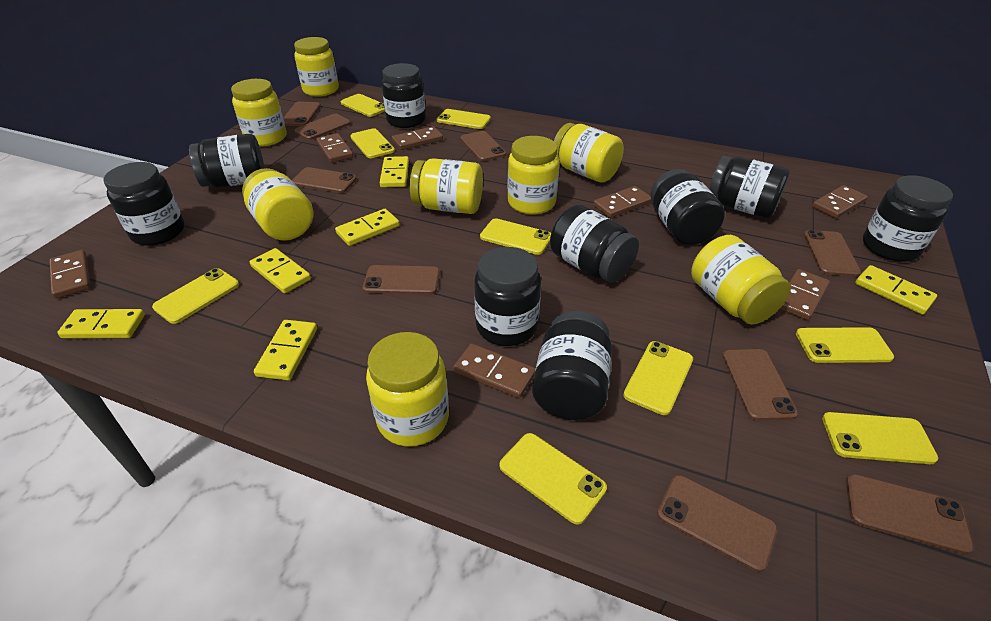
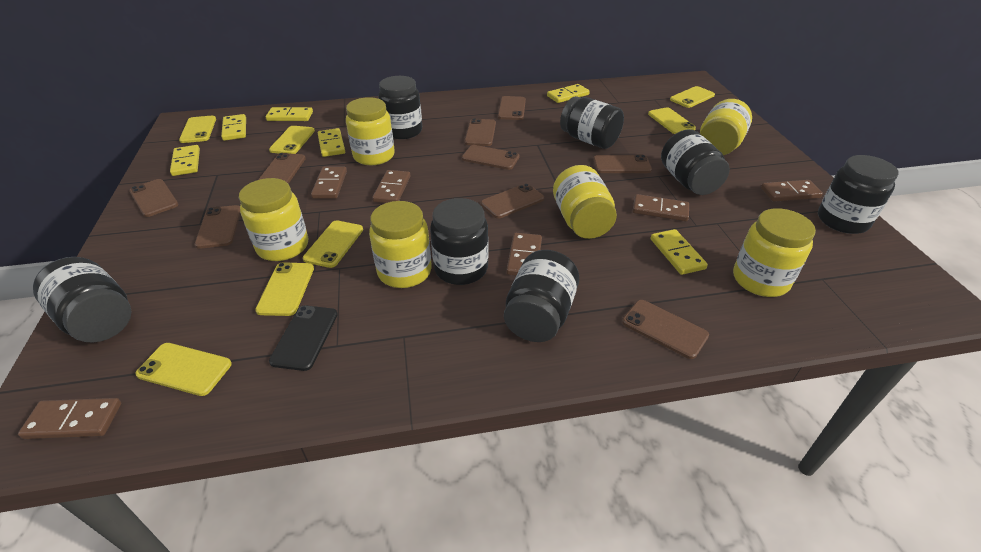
black jar: [103,162,185,246] [189,134,265,188] [382,63,426,128] [474,247,541,346] [532,311,612,420] [550,205,639,283] [651,169,725,245] [709,156,790,218] [863,175,953,262] = 9 -> [33,257,131,342] [378,76,422,139] [430,198,489,285] [504,250,579,342] [560,96,624,149] [661,129,730,195] [818,155,899,234] = 7
black phone: none = 0 -> [269,306,338,371] = 1
brown domino: [49,250,91,298] [316,133,353,163] [392,126,443,150] [453,343,536,398] [593,186,652,218] [780,269,830,320] [812,185,868,219] = 7 -> [18,398,121,439] [311,167,347,199] [372,170,411,203] [506,233,542,276] [633,194,689,221] [761,180,823,202] = 6
yellow jar: [231,79,287,146] [242,168,313,240] [294,37,339,97] [366,332,449,447] [410,158,483,214] [507,136,560,215] [554,123,624,183] [691,235,791,325] = 8 -> [239,178,308,261] [346,97,395,165] [369,201,432,288] [553,165,617,239] [700,99,752,155] [733,208,816,297] = 6
yellow phone: [152,268,239,324] [341,94,385,117] [350,128,395,158] [437,109,491,129] [480,219,551,255] [500,433,607,525] [623,341,693,415] [796,327,894,363] [822,412,938,464] = 9 -> [135,343,232,396] [179,116,216,143] [255,262,314,316] [269,126,315,154] [303,220,363,268] [648,107,696,134] [670,86,715,108] = 7

